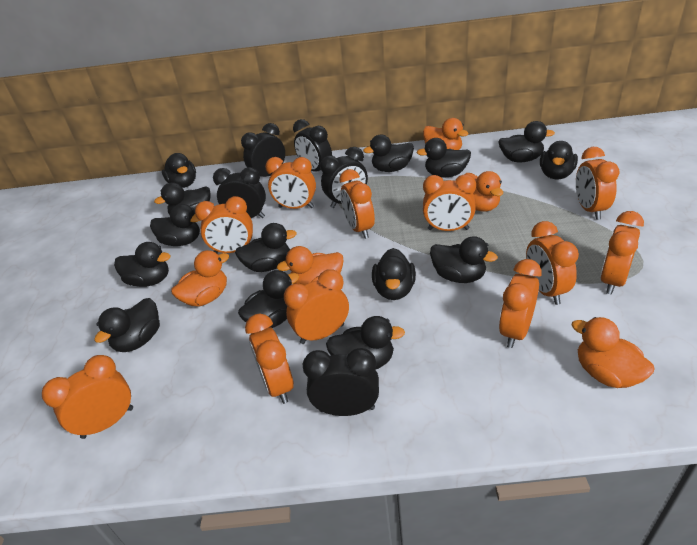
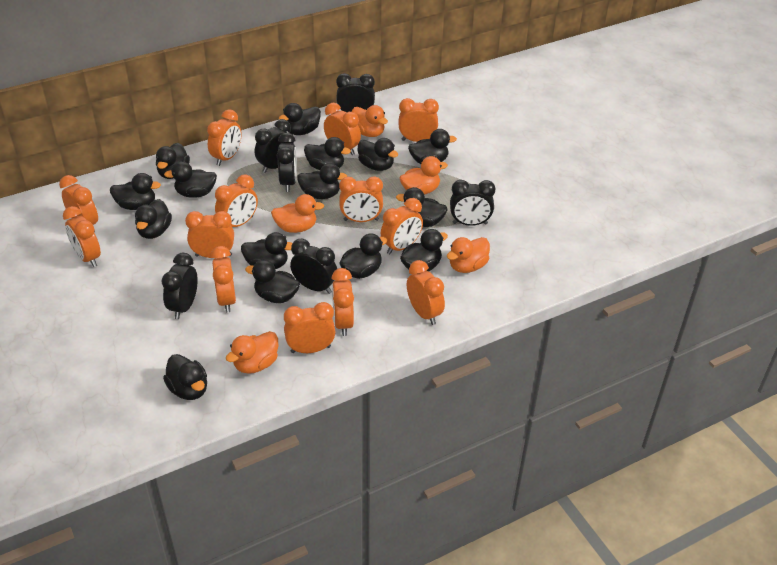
black clock: [213,167,266,218] [241,123,285,177] [293,119,332,172] [303,348,379,416] [320,147,368,208] = 5 -> [162,253,197,319] [255,119,294,173] [277,132,297,192] [290,239,337,294] [336,73,375,112] [450,180,495,226] = 6
black duck: [94,298,160,352] [114,242,171,287] [150,204,200,246] [154,182,210,215] [162,153,196,188] [235,223,297,272] [238,270,299,328] [326,316,405,370] [363,135,414,172] [372,248,416,300] [417,138,471,177] [430,236,498,283] [498,121,555,162] [540,141,578,179] = 14 -> [110,173,161,210] [135,199,172,239] [156,143,190,179] [163,354,207,400] [164,161,217,198] [241,232,293,269] [245,260,300,303] [279,103,321,135] [297,163,347,199] [304,137,351,170] [339,233,387,279] [358,138,398,171] [396,187,448,227] [400,229,448,271] [408,129,457,164] = 15
orange clock: [42,355,133,439] [195,196,253,253] [245,314,294,404] [265,157,316,209] [284,269,349,344] [340,169,375,239] [423,174,476,231] [499,259,542,348] [526,221,579,305] [576,147,620,220] [600,211,644,295] = 11 -> [59,175,98,232] [63,206,101,267] [185,211,234,258] [207,109,242,166] [211,246,236,313] [215,174,258,227] [284,302,336,353] [324,103,361,155] [331,268,354,336] [339,176,383,222] [381,198,423,254] [399,98,439,142] [407,260,445,325] = 13

